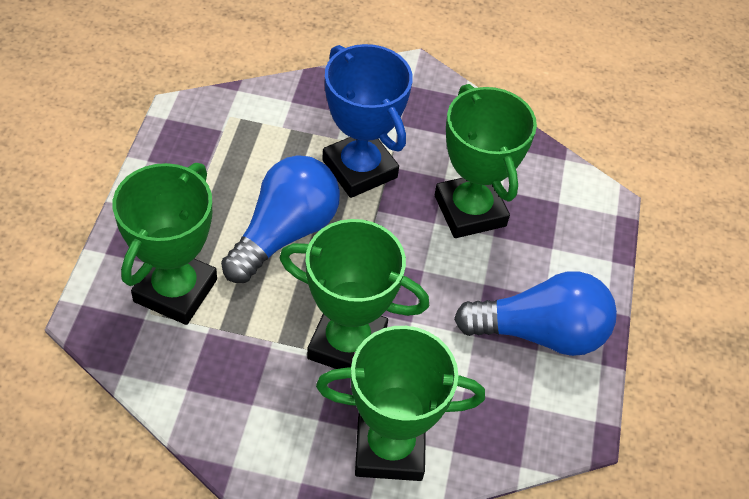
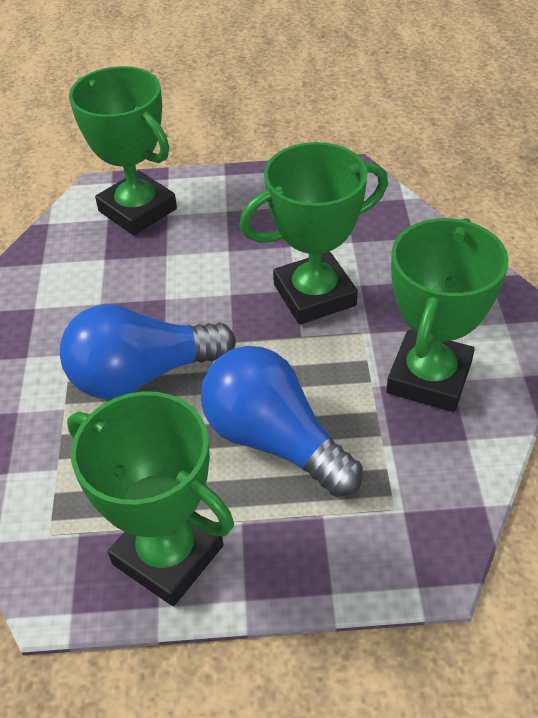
blue trophy: [322,44,413,198] = 1 -> none = 0

